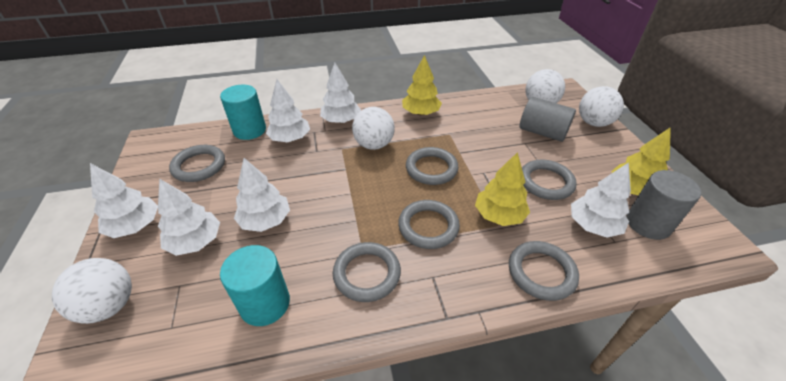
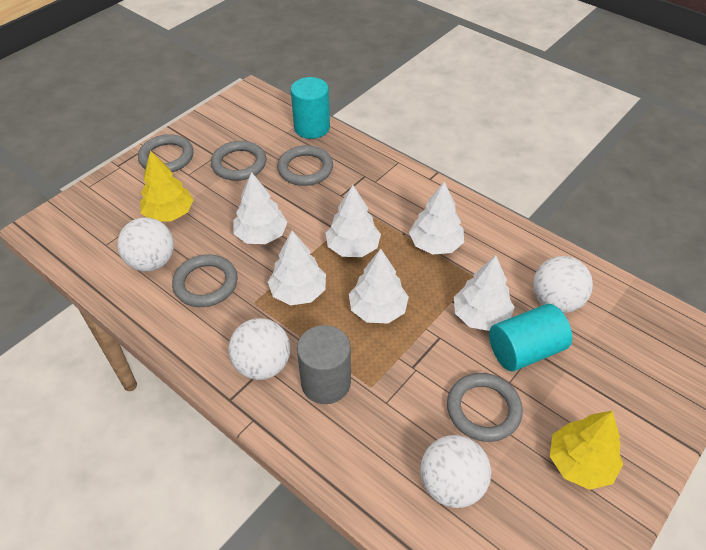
grey cylinder: [520,97,576,142] [627,170,701,240] = 2 -> [297,325,351,404] = 1
grey ring: [169,145,225,182] [333,242,401,302] [398,200,460,249] [406,147,459,185] [509,241,579,301] [522,160,577,200] = 6 -> [138,134,193,172] [172,254,238,307] [211,141,266,181] [277,145,333,186] [447,373,523,442] = 5
yellow tree: [402,55,442,116] [475,152,530,226] [611,127,671,195] = 3 -> [140,151,194,222] [550,411,623,490] = 2

